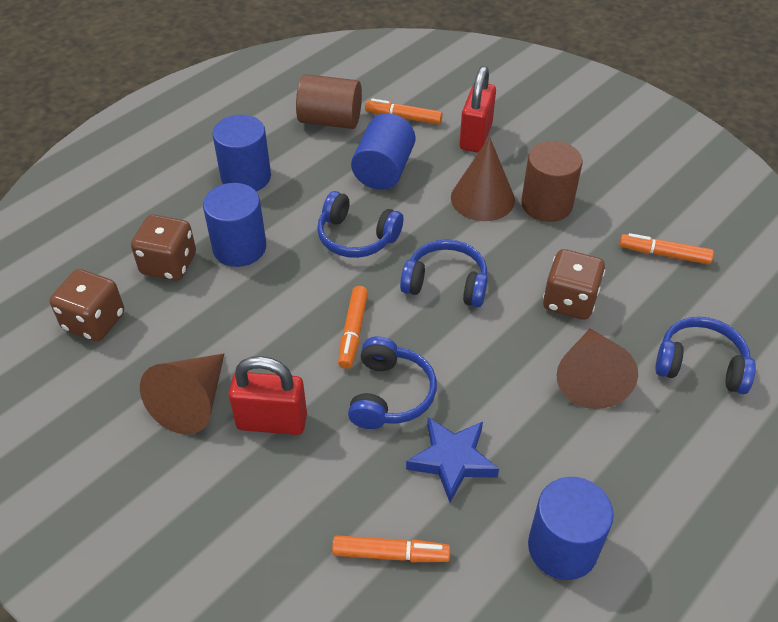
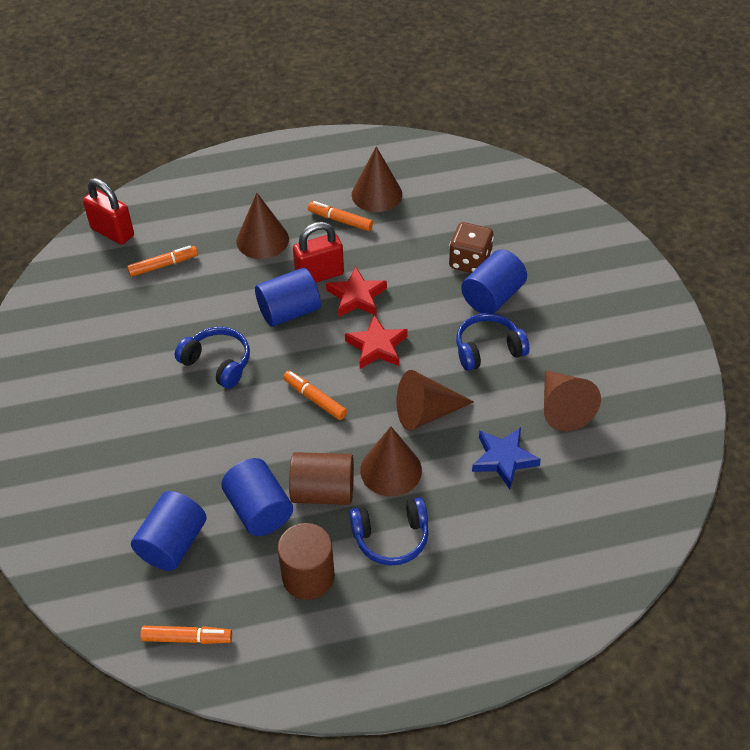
blue headphones: [317,191,403,258] [348,336,437,429] [400,239,488,307] [655,317,756,394] = 4 -> [175,327,250,389] [350,497,429,566] [456,313,529,371] = 3
brown cone: [140,354,224,435] [451,137,515,221] [557,329,638,409] = 3 -> [236,193,289,259] [352,146,402,212] [360,426,422,496] [397,370,474,430] [544,370,601,432] = 5
brown dice: [50,269,124,342] [131,214,196,281] [543,249,605,320] = 3 -> [449,222,494,273] = 1
red star: none = 0 -> [326,267,387,317] [345,315,408,369] = 2

